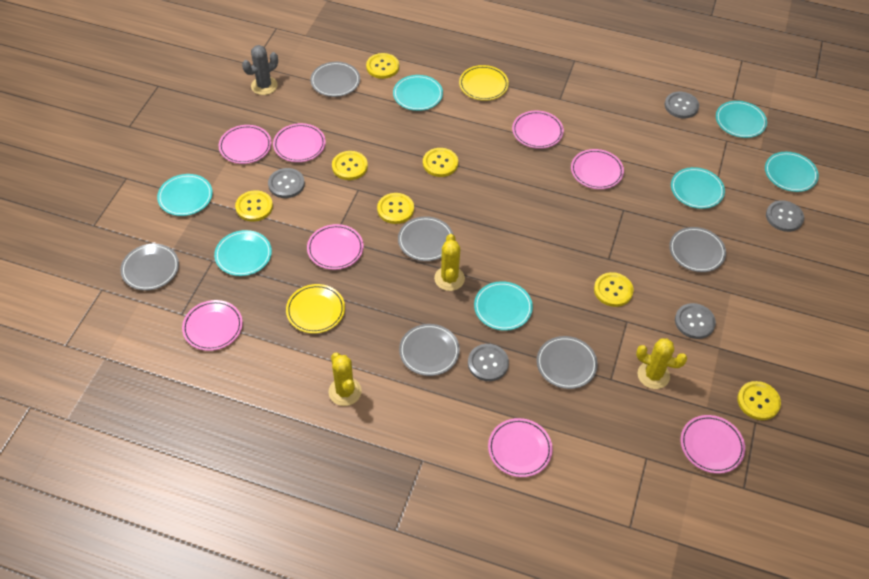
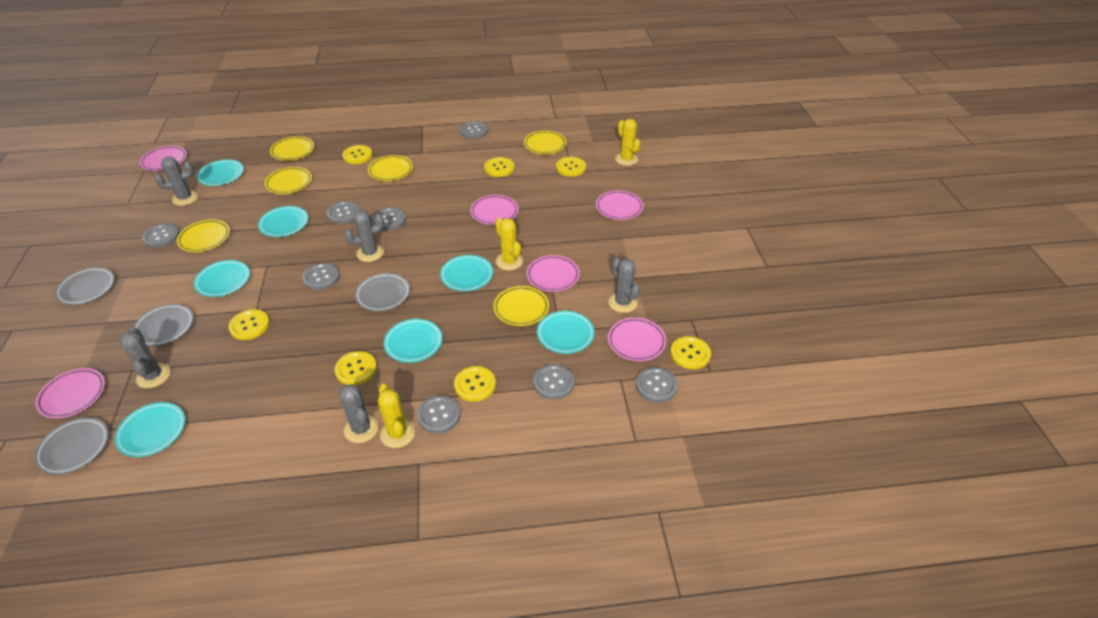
grey button: [268,168,305,198] [468,344,509,381] [665,92,699,118] [675,303,716,339] [766,200,804,232] = 5 -> [142,223,180,248] [302,263,340,290] [326,201,360,224] [372,207,406,231] [417,395,461,434] [460,121,488,139] [533,364,574,400] [636,367,678,403] = 8
grey cactus: [242,45,278,95] = 1 -> [119,327,171,388] [154,157,198,206] [340,384,379,443] [344,210,384,262] [608,257,640,313] = 5
grey plate: [120,244,179,291] [310,62,360,97] [398,216,453,261] [399,324,460,376] [537,336,598,389] [669,227,726,272] = 6 -> [34,418,109,475] [55,267,115,305] [133,304,194,346] [355,273,410,311] = 4
pink plate: [182,300,243,351] [219,125,271,164] [273,123,326,162] [307,224,364,270] [488,418,553,477] [512,111,564,149] [571,149,624,189] [681,415,745,474] = 8 -> [35,368,105,419] [140,146,187,171] [470,195,519,225] [527,255,580,292] [596,190,644,220] [608,317,666,361] = 6
yellow plate: [286,284,345,334] [459,65,509,101] = 2 -> [177,220,230,252] [264,167,312,194] [270,136,315,161] [368,155,413,181] [493,286,549,326] [524,131,566,155] = 6

